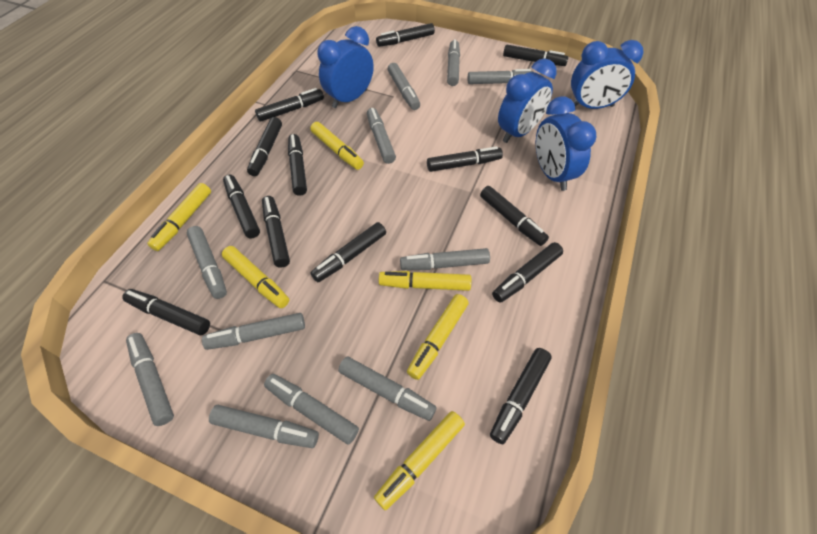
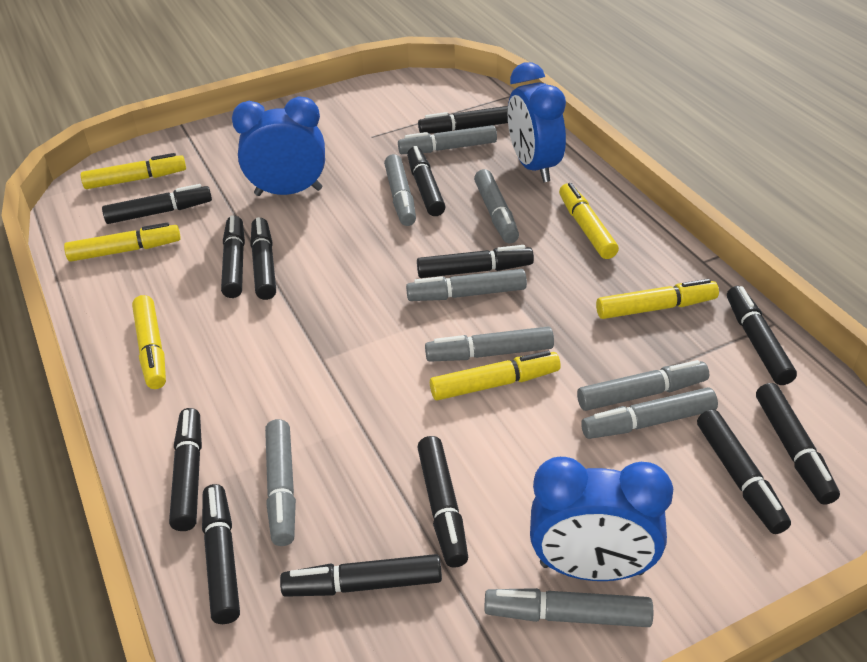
blue clock: [317,26,374,108] [498,59,557,143] [536,96,596,191] [571,40,644,109] = 4 -> [232,96,325,196] [508,62,566,182] [530,457,673,581] = 3
grey marker: [126,333,174,426] [187,226,227,299] [202,313,305,350] [209,405,319,448] [264,374,359,445] [338,357,436,421] [367,108,396,164] [388,63,420,110] [400,248,490,270] [447,39,460,86] [468,69,534,84] = 11 -> [265,419,296,546] [384,154,416,226] [398,125,497,154] [406,269,527,301] [425,326,554,362] [474,169,519,243] [484,588,653,627] [577,360,709,411] [581,387,718,439] = 9

